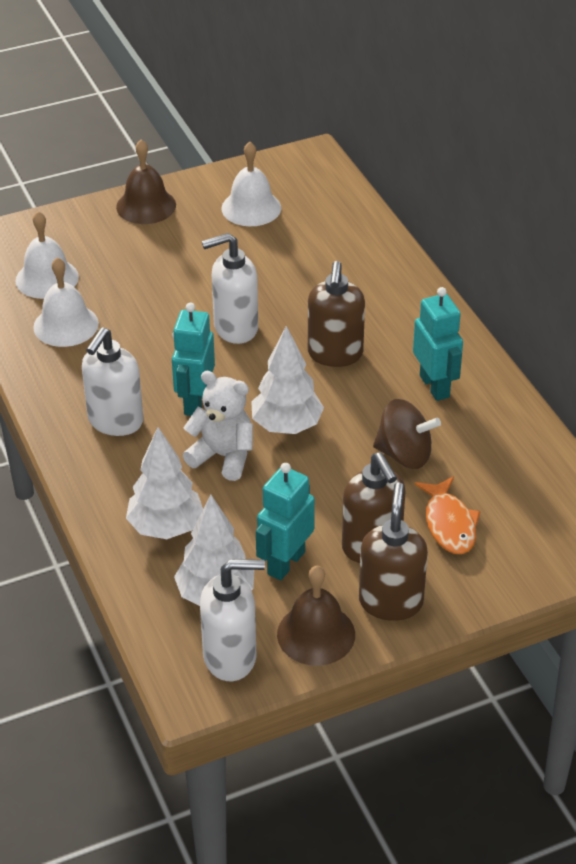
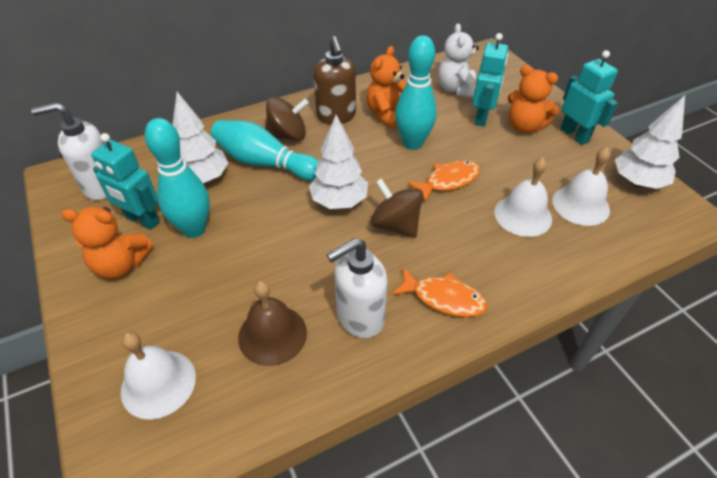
brown bell: [116,140,176,224] [277,566,355,666] = 2 -> [238,281,307,366] = 1
brown soap dispenser: [308,261,365,367] [342,452,405,563] [359,483,428,621] = 3 -> [314,36,356,124] = 1
brown spinning top: [373,399,441,469] = 1 -> [266,97,309,141] [370,178,423,238] = 2
orange fish: [415,477,481,554] = 1 -> [392,267,487,317] [407,160,480,202] = 2
orange teddy bear: none = 0 -> [61,207,153,279] [366,46,406,129] [508,65,559,134] = 3
turquoise bowling pin: none = 0 -> [145,118,210,238] [211,120,319,181] [395,35,437,150] = 3
white soap dispenser: [82,327,143,436] [200,559,265,681] [202,233,258,344] = 3 -> [31,102,107,200] [326,238,388,338] = 2

